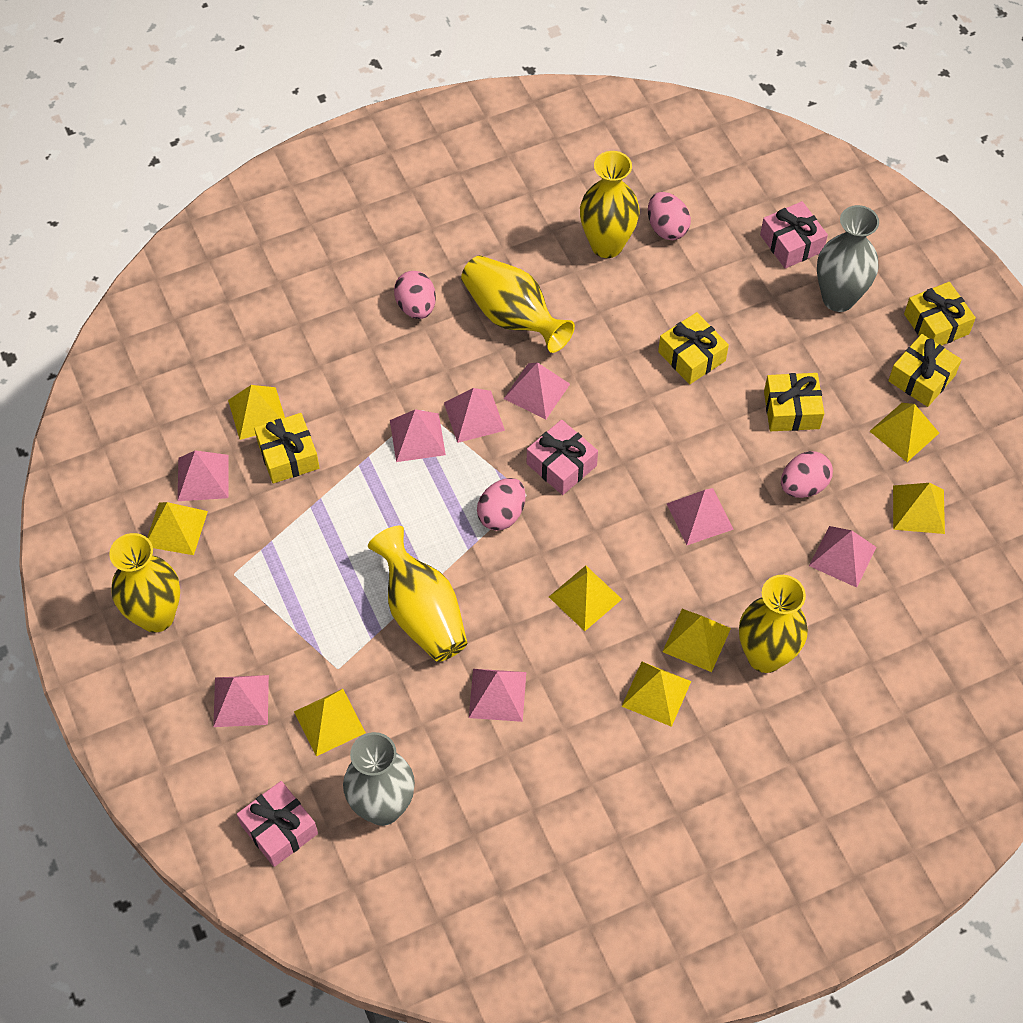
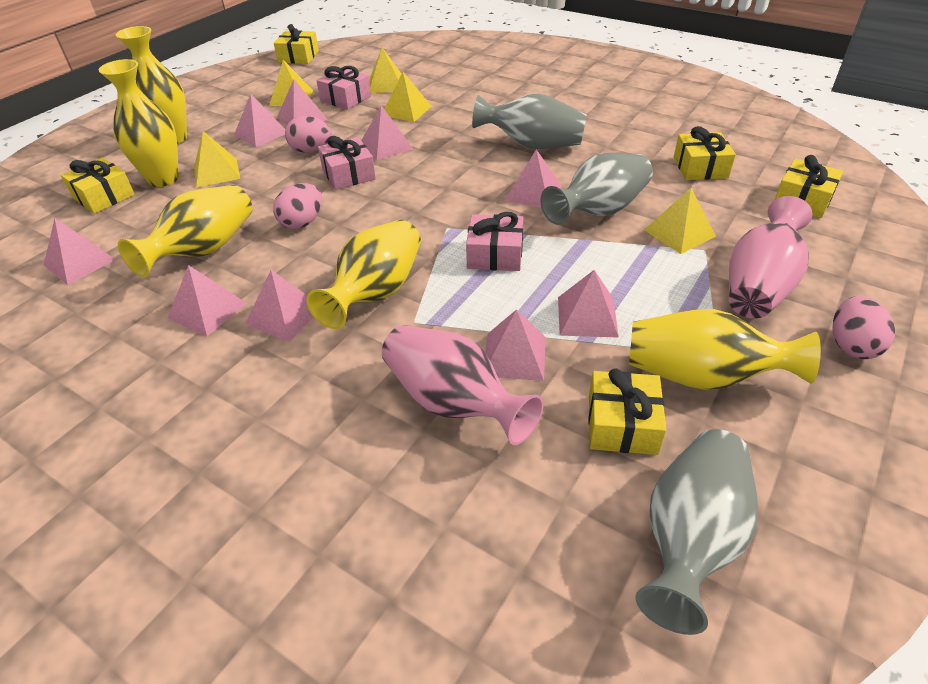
grey vase: [343,732,415,826] [817,205,879,312] = 2 -> [472,94,587,149] [541,153,653,225] [635,429,758,635] = 3
pink egg: [394,271,436,319] [477,478,526,531] [648,192,691,240] [781,451,833,498] = 4 -> [273,183,322,229] [285,116,332,153] [833,296,895,359] = 3
pink pyramid: [177,450,229,501] [213,675,269,727] [390,409,446,462] [444,388,505,443] [469,669,526,722] [504,362,570,420] [667,488,734,545] [809,526,877,588] = 8 -> [44,218,115,285] [167,265,247,336] [234,94,285,147] [245,270,314,342] [277,80,328,125] [361,105,413,161] [485,309,546,381] [505,149,562,208] [558,270,619,338] = 9
pink vase: none = 0 -> [382,325,544,445] [729,196,813,319] = 2
yellow pyramid: [147,502,208,555] [228,385,285,440] [294,689,366,756] [549,566,622,631] [622,662,691,727] [662,609,731,672] [870,403,939,462] [893,483,945,534] = 8 -> [194,131,240,187] [269,60,313,106] [369,48,401,93] [385,72,431,122] [644,188,716,254] = 5

